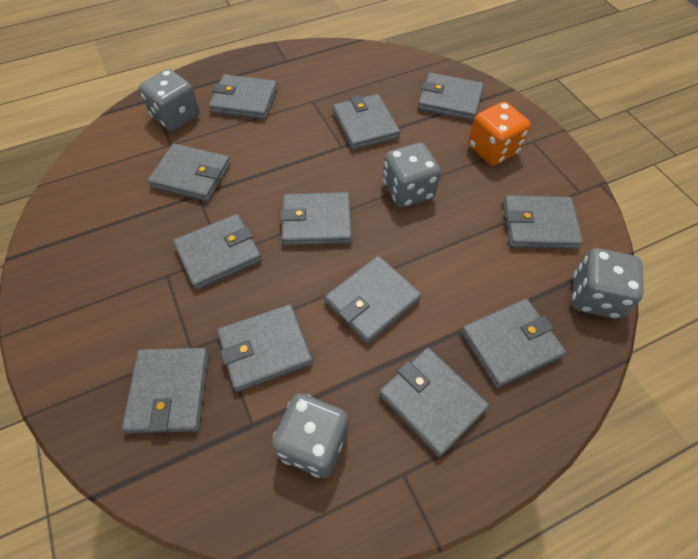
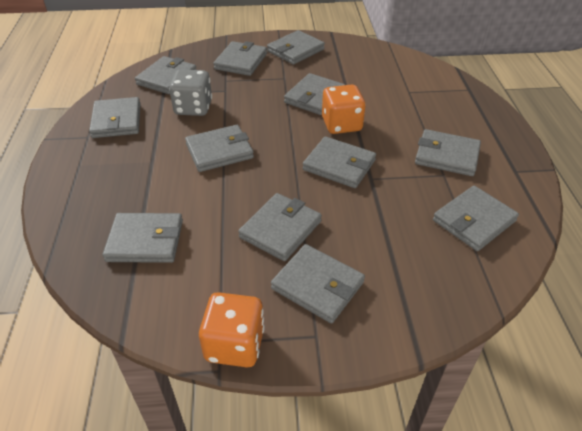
grey dice: [139,69,199,131] [272,393,349,478] [383,143,441,208] [572,248,644,319] = 4 -> [169,69,212,116] = 1
orange dice: [468,102,531,166] = 1 -> [199,292,265,367] [322,85,366,134] = 2

